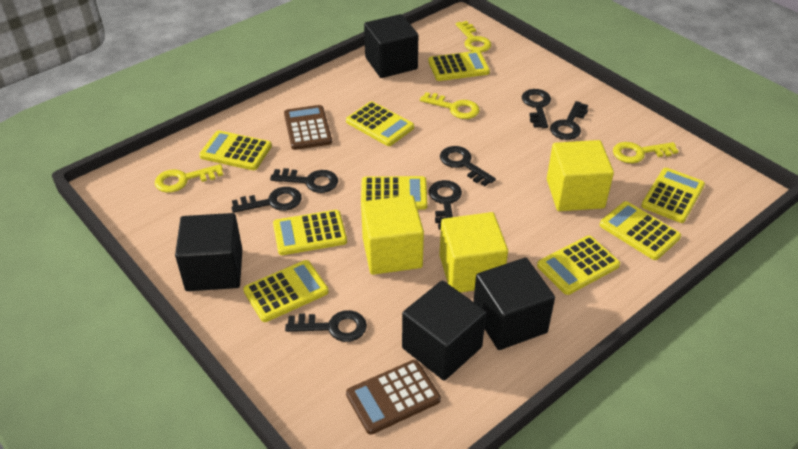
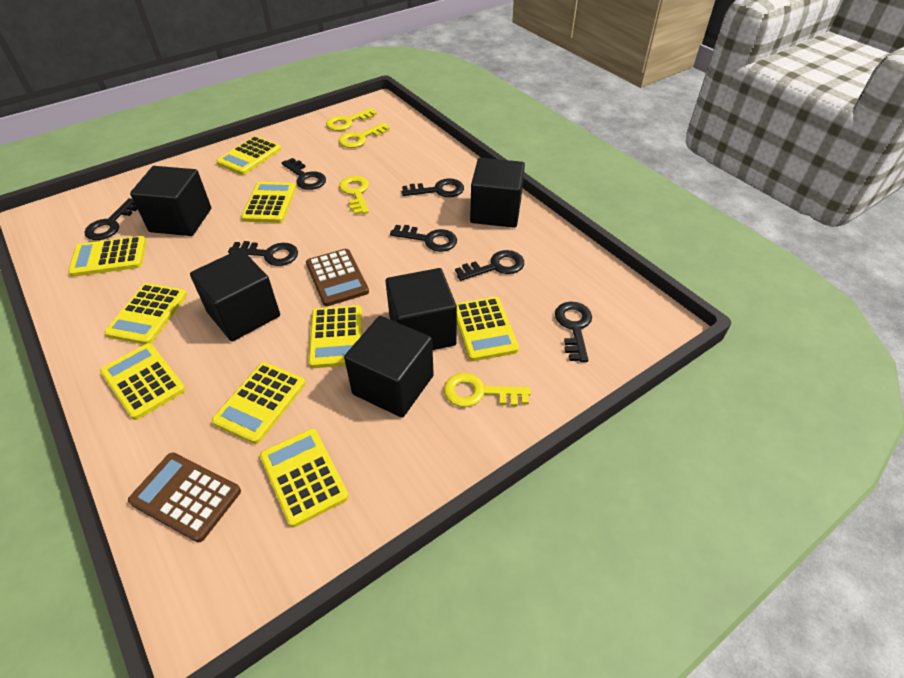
black cube: [175,213,242,291] [364,14,418,78] [402,281,486,380] [473,258,555,350] = 4 -> [130,166,211,236] [190,249,280,341] [344,316,434,418] [385,268,457,350] [470,158,525,228] = 5
yellow cube: [361,195,424,275] [439,212,508,293] [547,140,614,211] = 3 -> none = 0

